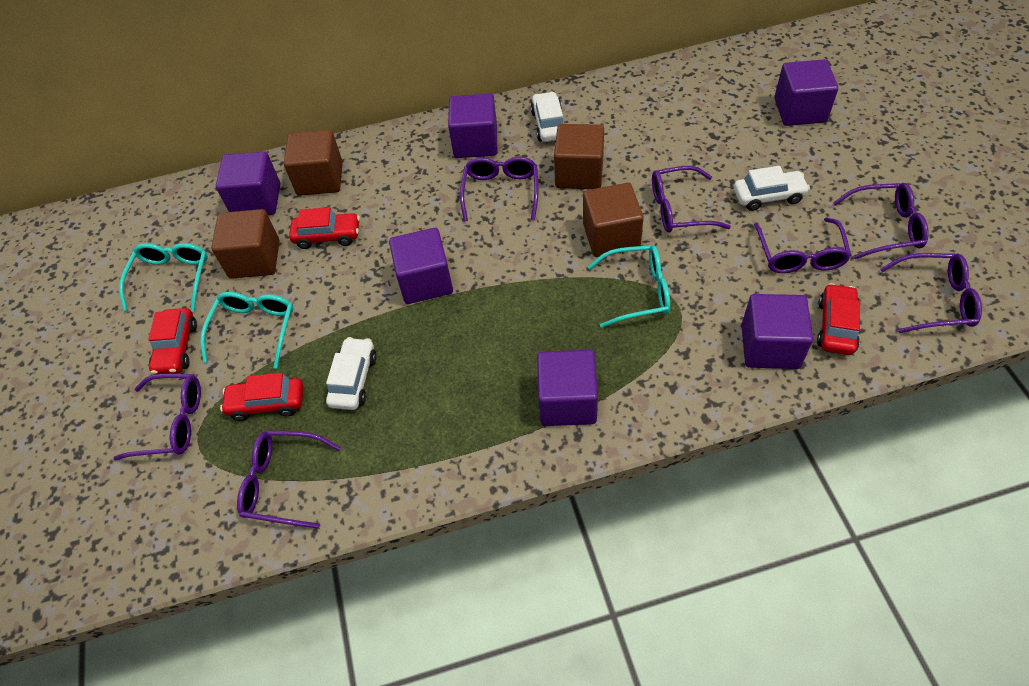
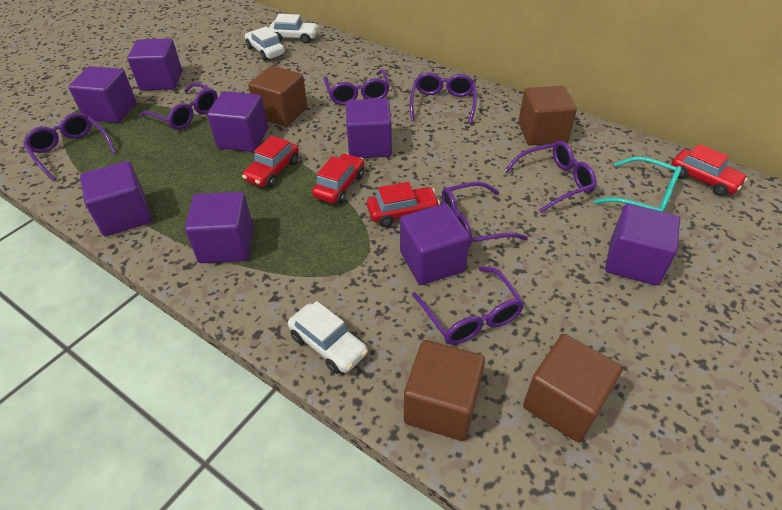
purple cube: [216,151,280,215] [389,228,453,304] [448,94,497,158] [537,349,598,426] [741,294,813,369] [774,59,838,126] = 6 -> [68,66,136,123] [80,161,152,236] [127,38,182,91] [185,192,253,263] [207,91,268,152] [346,98,392,158] [400,204,470,285] [605,204,680,286] = 8
turquoise glasses: [119,243,208,311] [200,292,293,369] [588,245,670,328] = 3 -> [594,156,682,212] = 1

